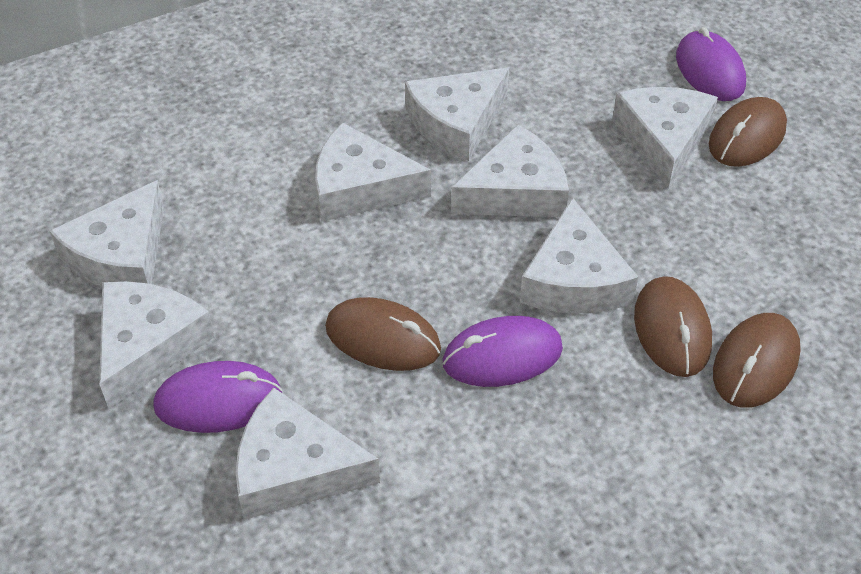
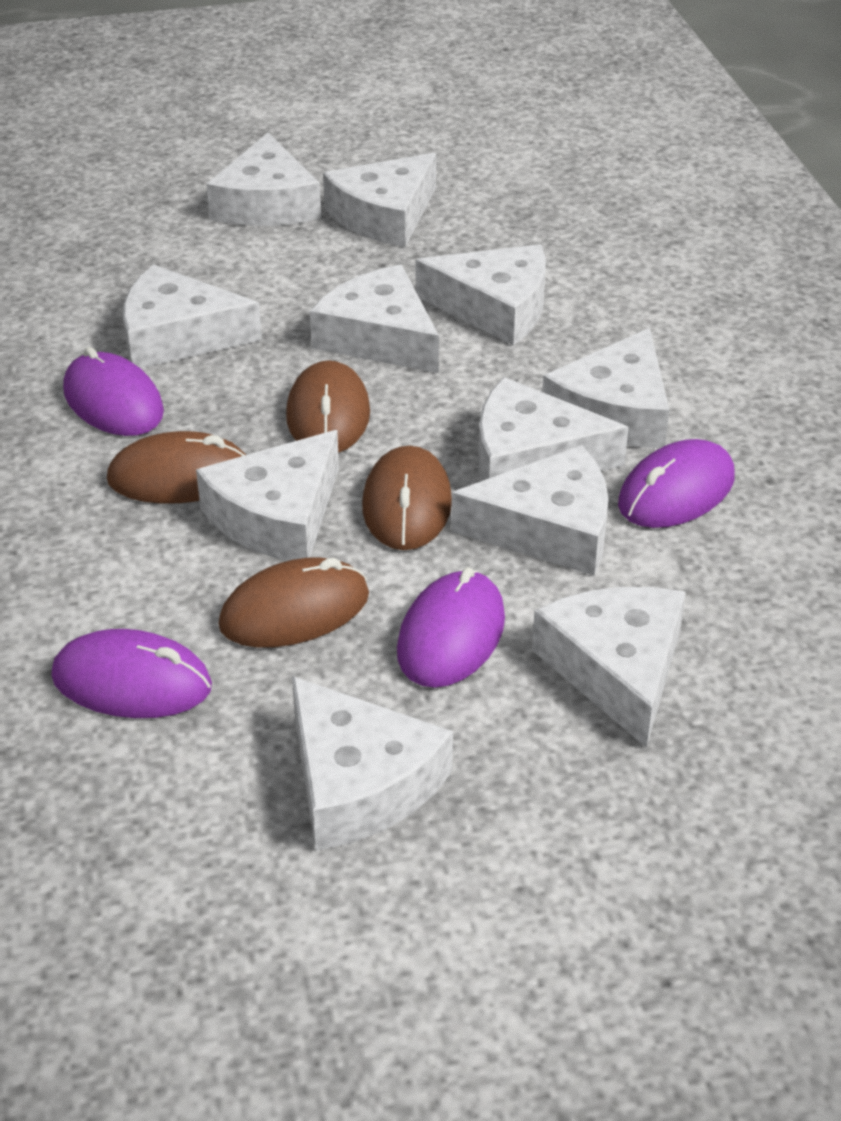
purple mouse: [153,361,282,433] [443,316,563,387] [676,27,746,101] = 3 -> [51,629,212,718] [63,347,164,436] [397,567,505,688] [618,439,735,528] = 4
white cheese: [50,180,164,287] [99,281,214,409] [236,388,380,520] [315,123,431,222] [405,68,509,161] [451,124,569,217] [520,197,638,313] [612,87,718,189] = 8 -> [123,265,262,368] [196,430,339,561] [206,133,321,226] [292,676,453,851] [310,265,439,373] [323,153,436,247] [416,244,546,345] [451,445,609,576] [478,377,628,481] [532,587,686,748] [542,328,669,448] = 11

